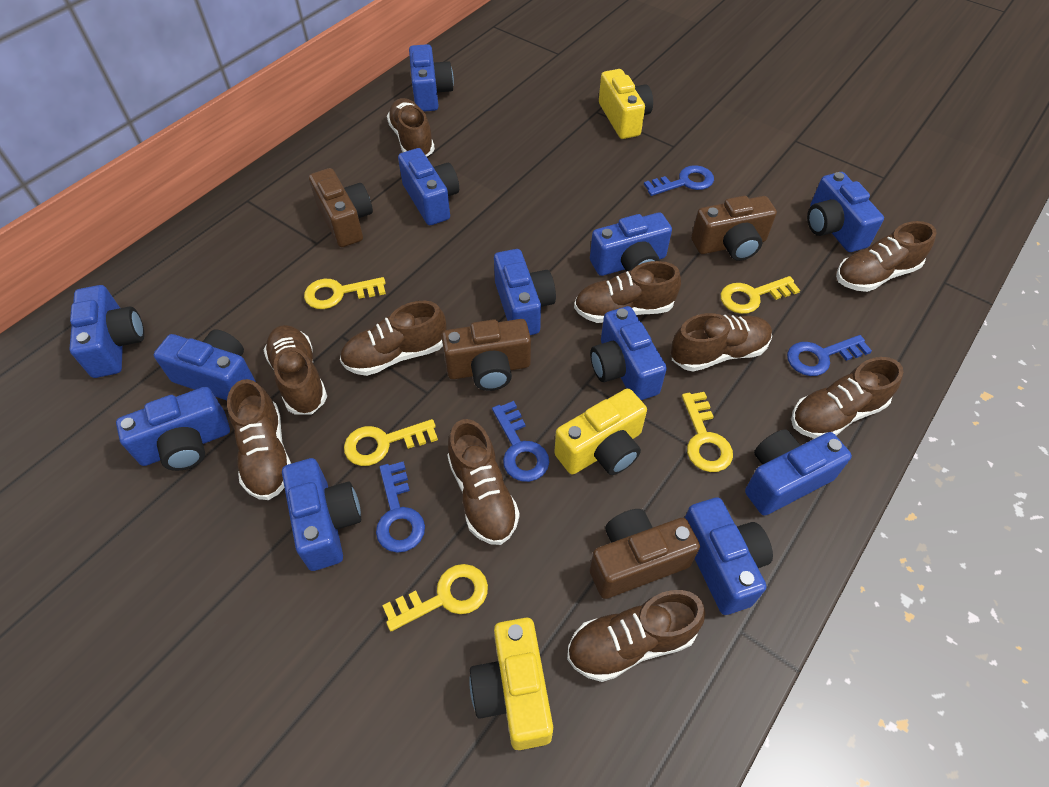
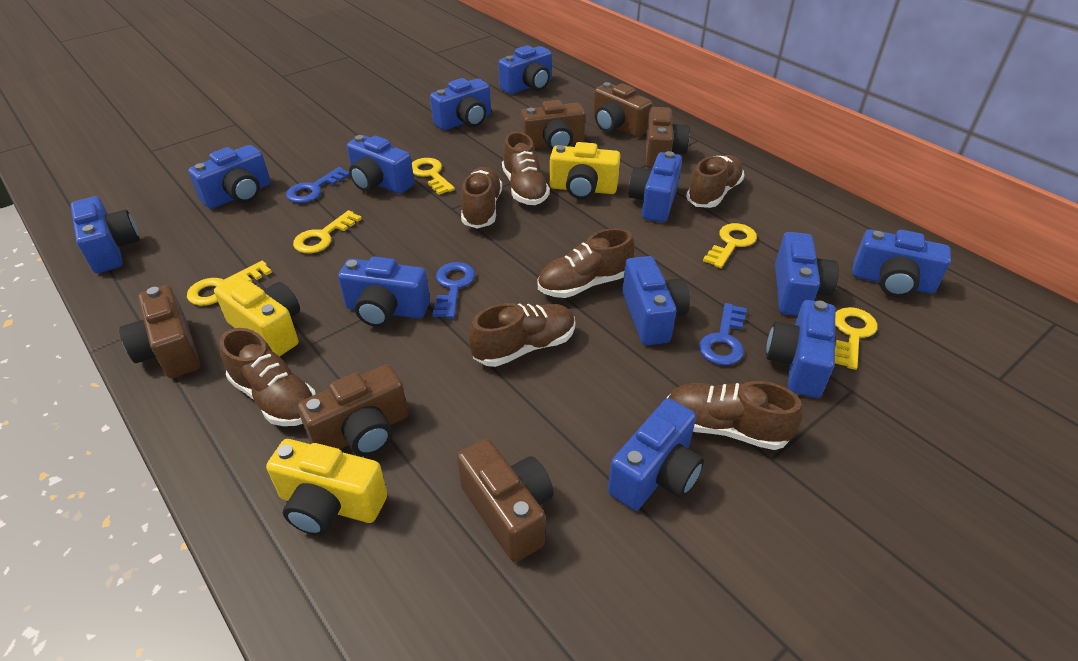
blue key: [376,461,425,553] [492,401,549,482] [644,165,714,196] [787,335,872,376] = 4 -> [286,167,350,203] [432,262,475,318] [699,303,747,366] = 3
brown camera: [309,168,373,247] [441,319,531,391] [590,509,700,599] [691,196,777,261] = 4 -> [119,285,200,378] [297,364,408,456] [457,439,554,562] [521,100,585,150] [593,82,653,138] [646,107,690,168] = 6
brown shoe: [227,379,291,500] [264,325,327,415] [340,301,446,376] [387,98,435,157] [447,419,520,545] [567,590,705,682] [574,261,681,323] [671,313,772,372] [791,357,903,439] [836,221,936,292] = 10 -> [220,328,316,426] [461,167,502,228] [468,303,575,367] [502,132,550,205] [538,228,635,298] [667,381,803,450] [686,155,744,208] = 7

